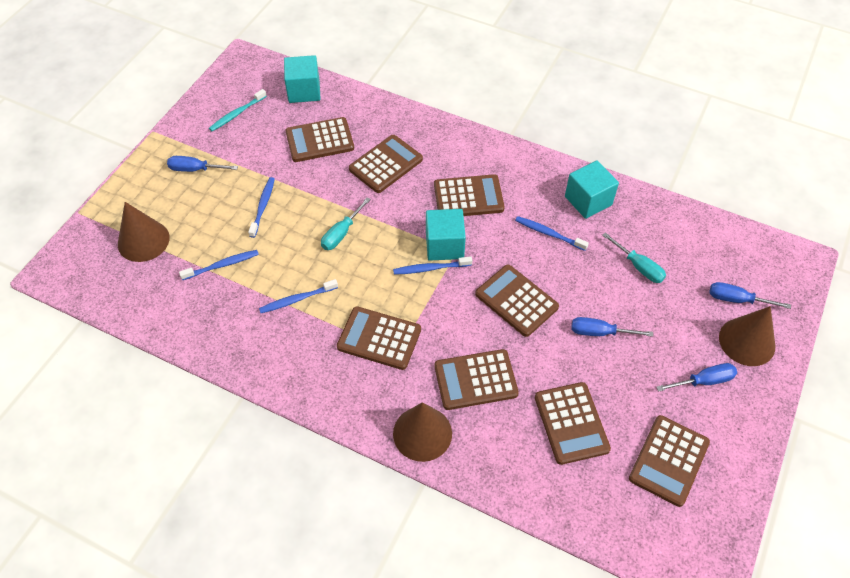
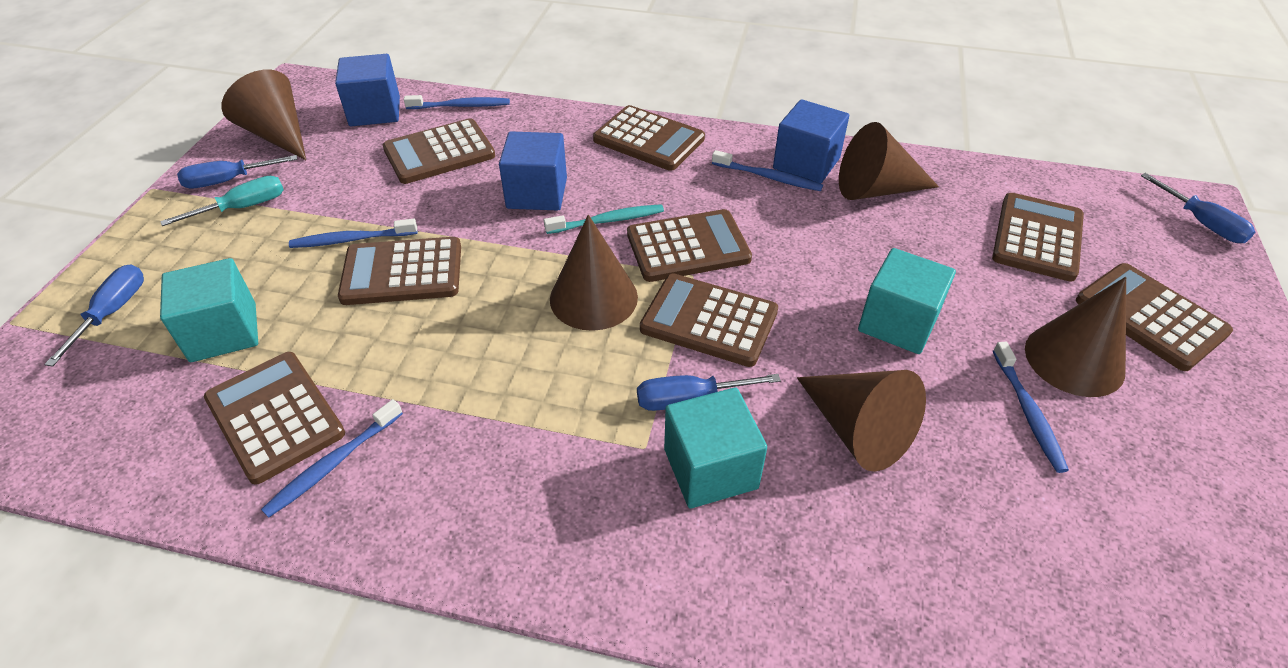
blue cube: none = 0 -> [335,54,400,126] [499,131,567,211] [773,99,849,184] = 3
brown cone: [118,202,170,262] [393,402,452,462] [719,306,775,366] = 3 -> [221,70,306,160] [550,215,638,331] [797,370,926,472] [839,122,939,200] [1025,277,1126,397] = 5
turquoise screwdriver: [321,198,371,250] [602,232,666,283] = 2 -> [160,176,284,226] = 1

